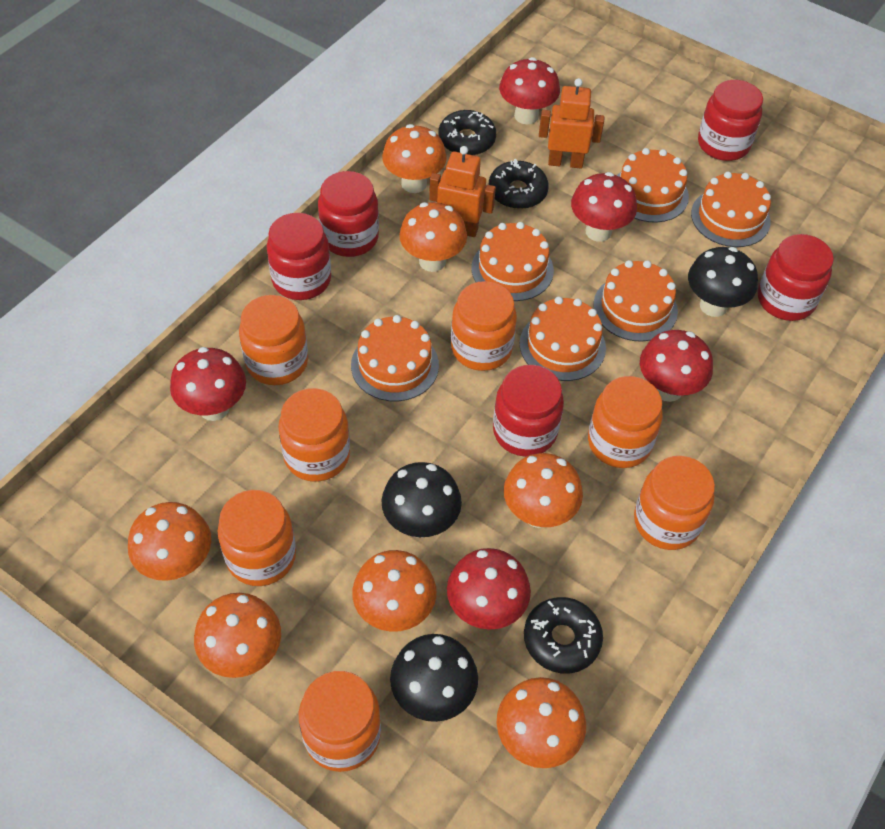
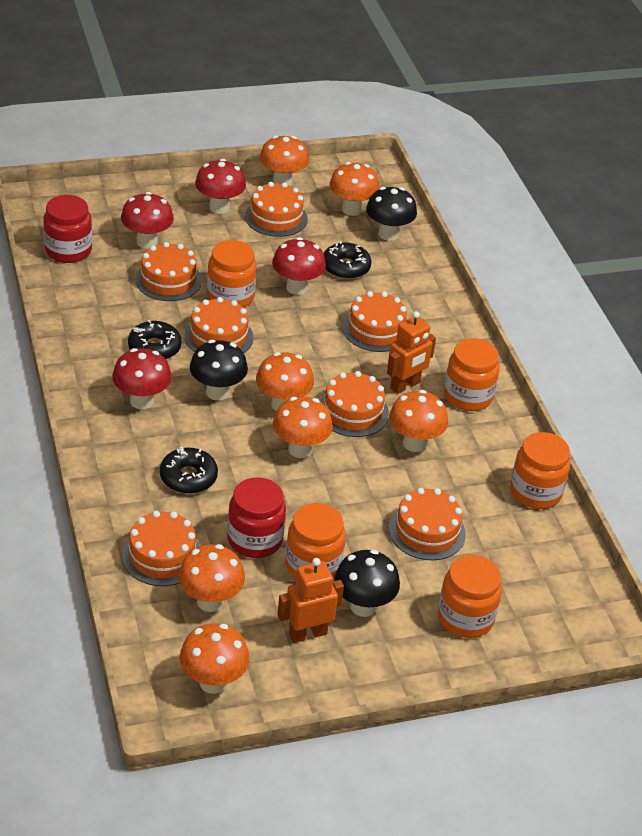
orange cake: [351,315,439,401] [471,222,554,301] [519,297,606,381] [593,260,678,342] [617,148,689,223] [691,172,771,247] = 6 -> [122,511,200,586] [135,242,202,301] [185,297,254,353] [245,182,308,237] [320,371,389,437] [343,291,407,352] [389,488,466,560] = 7
orange jar: [218,490,296,586] [239,295,308,385] [278,388,350,482] [299,671,381,772] [451,281,517,371] [588,376,663,468] [634,456,715,550] = 7 -> [207,240,257,307] [285,503,346,579] [438,555,502,638] [444,338,500,411] [510,432,571,509] = 5
red jar: [267,213,331,300] [318,171,379,257] [493,365,564,457] [698,80,763,161] [758,234,834,321] = 5 -> [44,195,92,263] [227,477,286,558] = 2
red mushroom: [170,347,246,421] [447,548,531,630] [499,57,560,124] [571,172,637,242] [640,330,713,402] = 5 -> [112,348,172,409] [121,192,174,249] [195,159,246,214] [272,237,326,295] = 4

